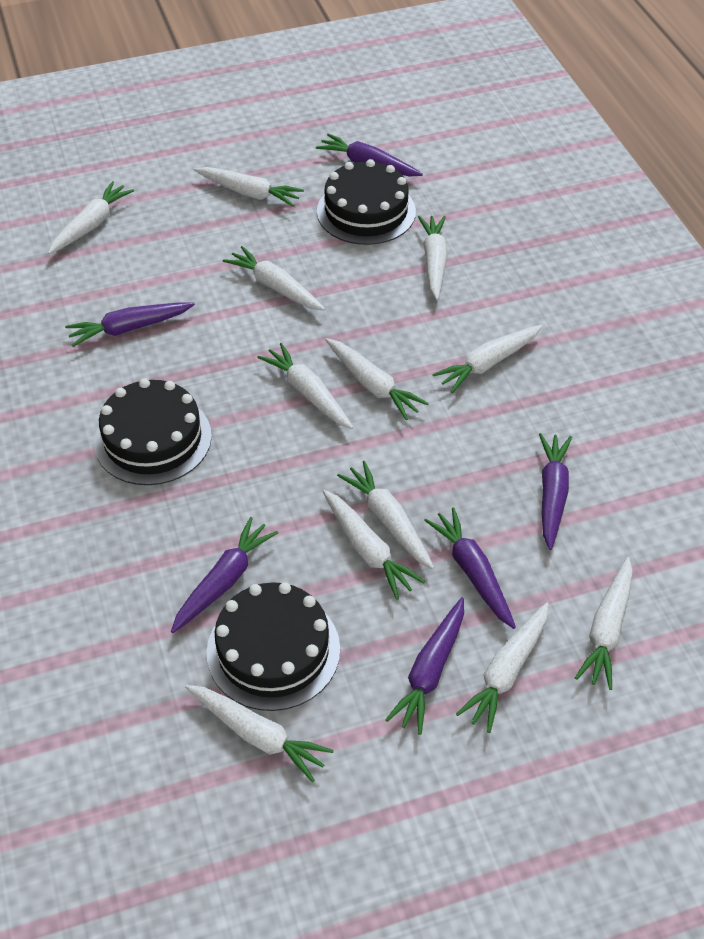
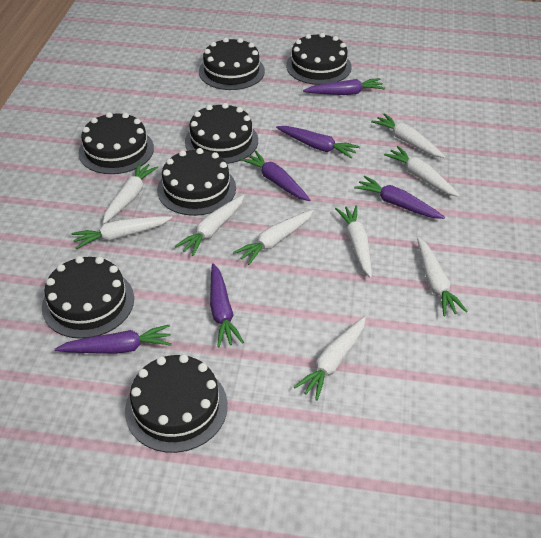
black cake: [94,378,212,485] [207,582,340,711] [317,159,416,245] = 3 -> [42,256,134,339] [79,112,154,174] [125,354,228,453] [157,148,236,216] [185,103,258,164] [199,38,265,90] [286,33,352,85] = 7
white carrot: [48,181,134,254] [185,685,334,782] [194,167,304,207] [223,246,325,311] [257,343,354,429] [323,490,425,600] [325,338,429,420] [337,461,434,569] [418,216,447,300] [432,325,542,393] [456,603,549,733] [575,557,633,690] = 12 -> [71,216,172,249] [103,162,158,224] [175,195,244,256] [233,210,314,265] [294,316,366,401] [335,205,372,278] [371,113,445,158] [384,146,460,197] [417,238,468,316] = 9

